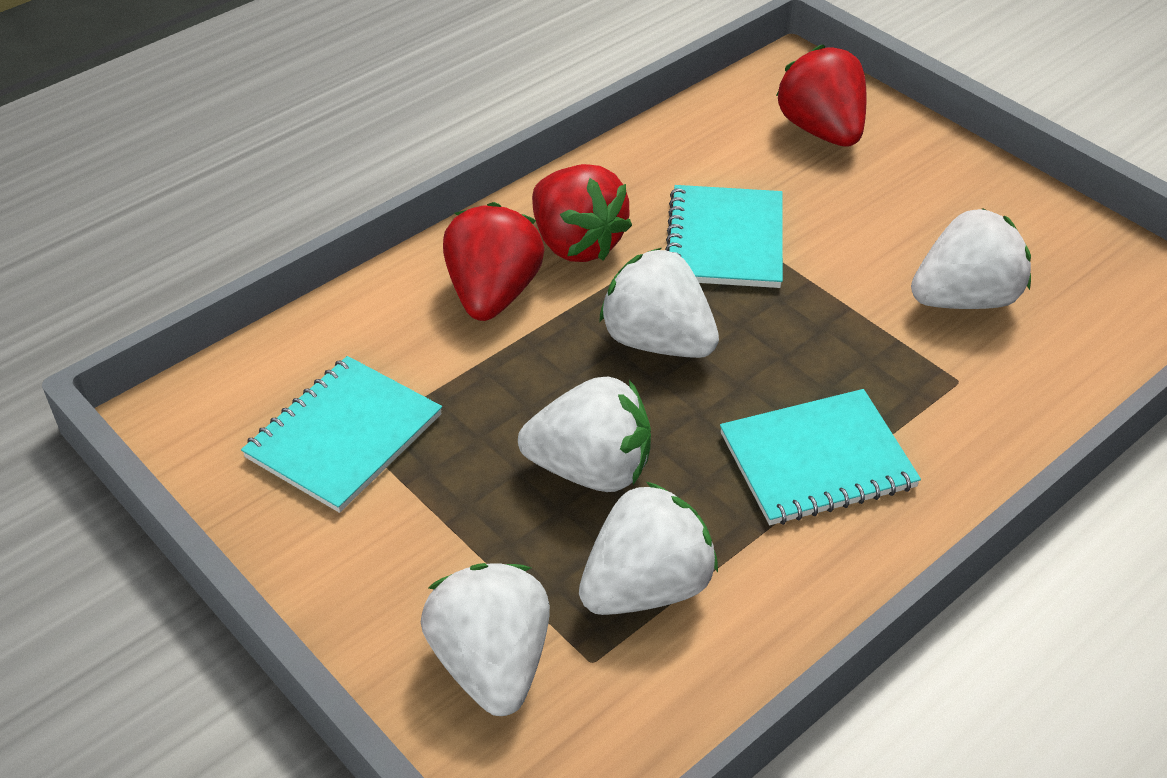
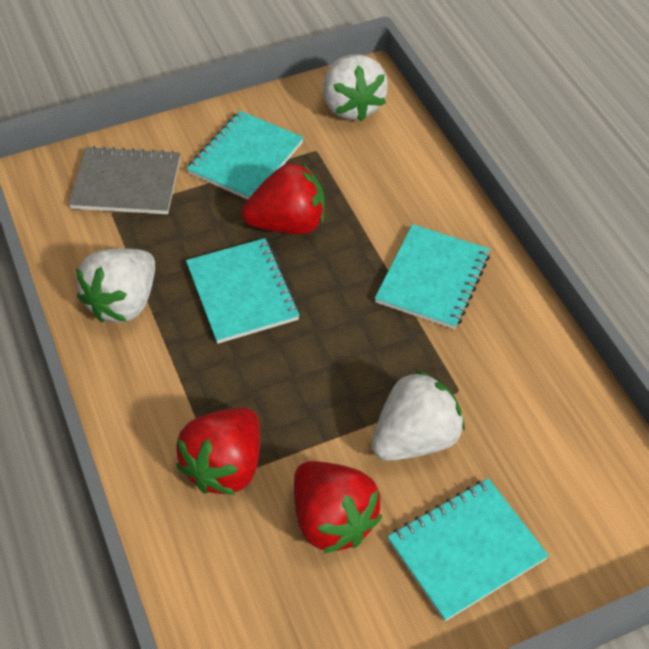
grey notebook: none = 0 -> [69,146,180,214] = 1
turquoise notebook: [241,356,442,513] [665,185,783,288] [720,389,921,525] = 3 -> [186,238,300,344] [187,111,304,200] [375,224,490,329] [387,478,549,622] = 4
white strawberry: [421,563,550,716] [518,377,651,492] [579,482,718,615] [599,248,719,358] [911,208,1031,309] = 5 -> [76,249,155,323] [323,54,388,122] [372,370,465,461] = 3

